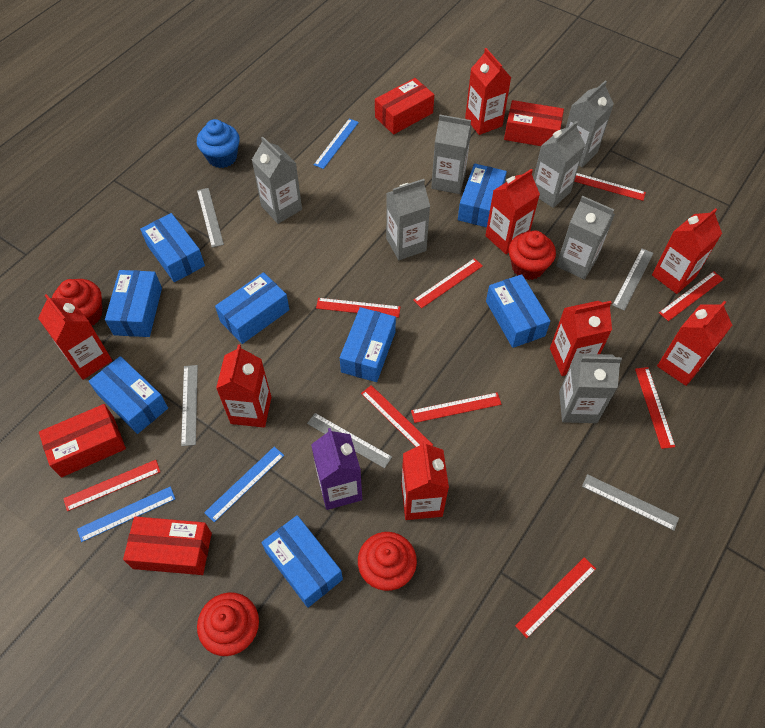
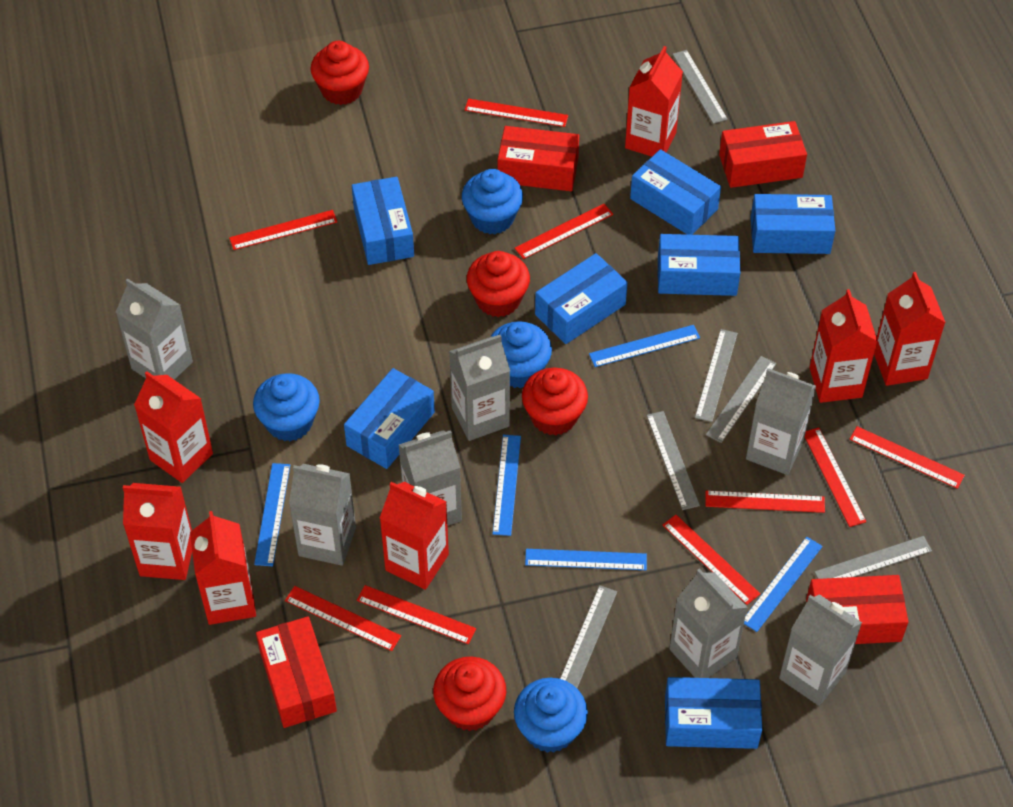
blue box: [89,356,168,434] [105,270,162,337] [140,213,205,282] [215,272,289,344] [261,515,343,608] [340,307,396,382] [458,163,507,227] [486,274,550,348] = 8 -> [344,368,435,469] [352,177,414,265] [535,253,628,344] [630,149,721,235] [658,234,740,296] [665,677,762,749] [751,194,835,254] = 7
blue cupcake: [197,119,239,168] = 1 -> [253,373,320,441] [462,169,523,234] [491,321,552,388] [514,678,588,753] = 4
blue ruler: [77,486,175,542] [204,447,284,522] [314,119,359,169] = 3 -> [254,463,290,566] [492,435,521,536] [525,549,647,570] [589,325,700,367] [744,537,823,632] = 5
grey ruler: [181,365,198,446] [197,188,224,248] [307,413,392,468] [582,474,679,531] [612,248,653,311] = 5 -> [560,585,617,688] [646,411,700,510] [673,50,728,124] [695,329,738,422] [706,356,776,443] [814,536,932,579] = 6
purple carton: [311,428,362,510] = 1 -> none = 0
red carton: [38,294,112,380] [216,344,271,427] [401,441,449,520] [465,48,511,135] [485,169,540,254] [550,301,612,376] [652,208,722,294] [657,301,732,386] = 8 -> [123,483,192,580] [134,371,213,483] [190,511,256,625] [380,482,449,590] [625,46,683,157] [810,289,878,403] [874,272,946,386] = 7

